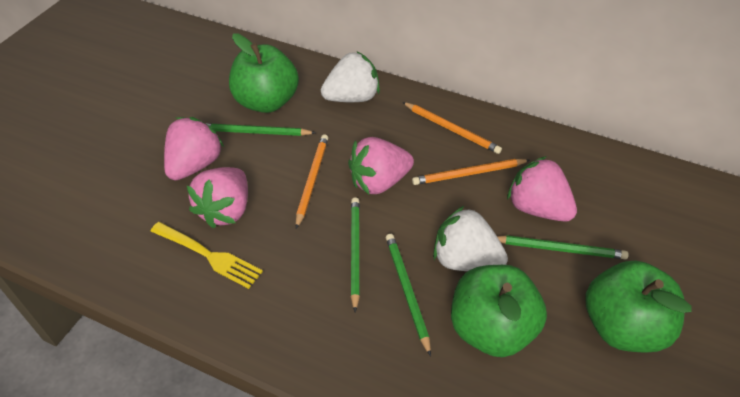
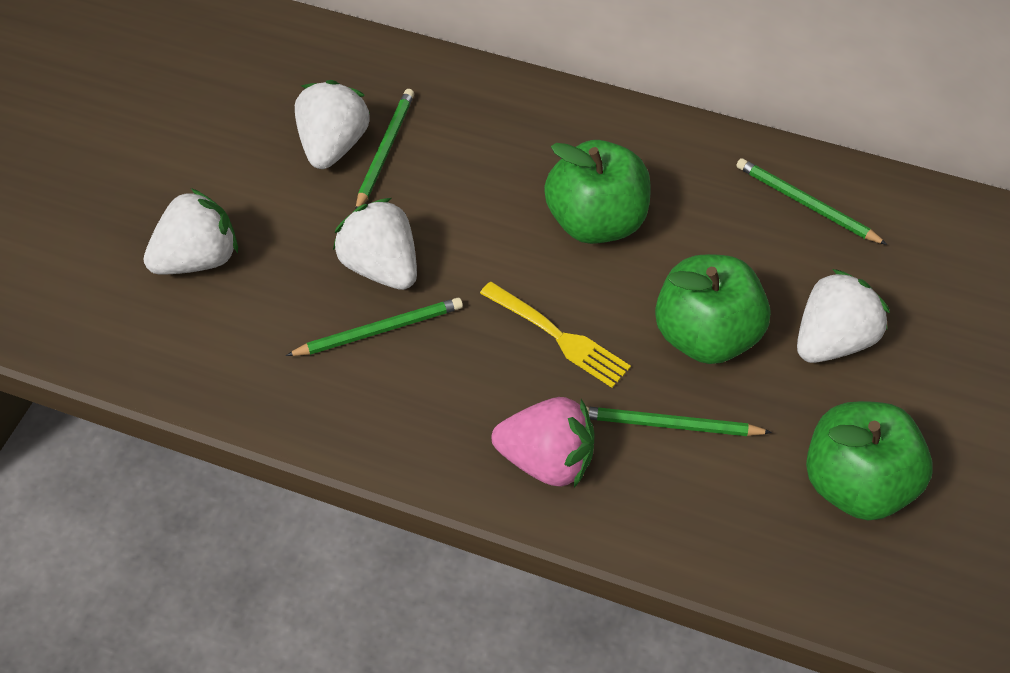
orange pencil: [296,134,328,229] [402,102,502,154] [412,159,530,185] = 3 -> none = 0
pink strawberry: [164,117,224,180] [187,167,248,228] [348,137,414,194] [507,156,577,222] = 4 -> [491,397,595,488] = 1
white strawberry: [321,51,380,102] [433,206,508,271] = 2 -> [144,188,238,274] [295,80,369,169] [333,198,417,290] [797,269,890,363] = 4

